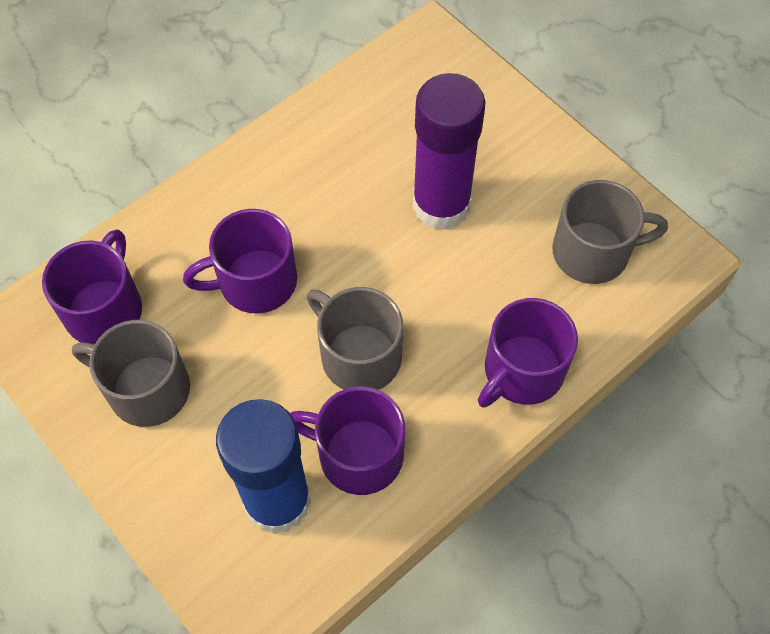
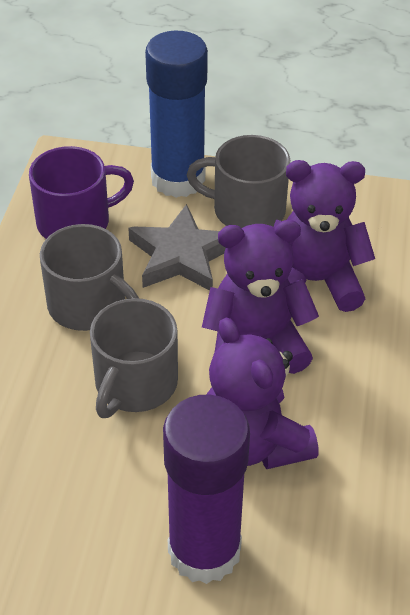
grey star: none = 0 -> [128,204,225,291] = 1
purple mug: [42,229,142,345] [183,209,297,313] [290,387,405,495] [478,298,578,408] = 4 -> [29,146,134,239] = 1
purple teddy bear: none = 0 -> [202,220,319,374] [206,317,319,469] [274,160,375,312] = 3

